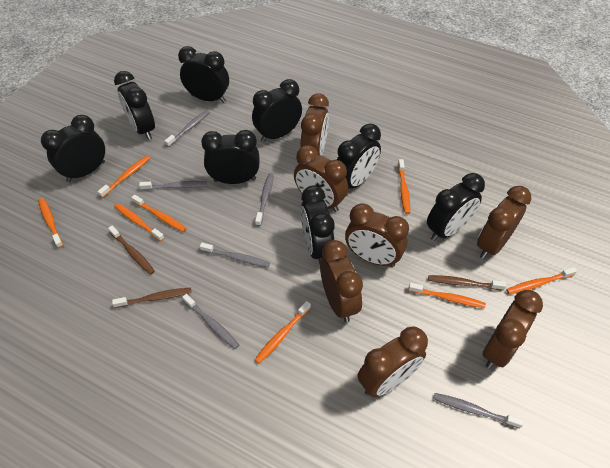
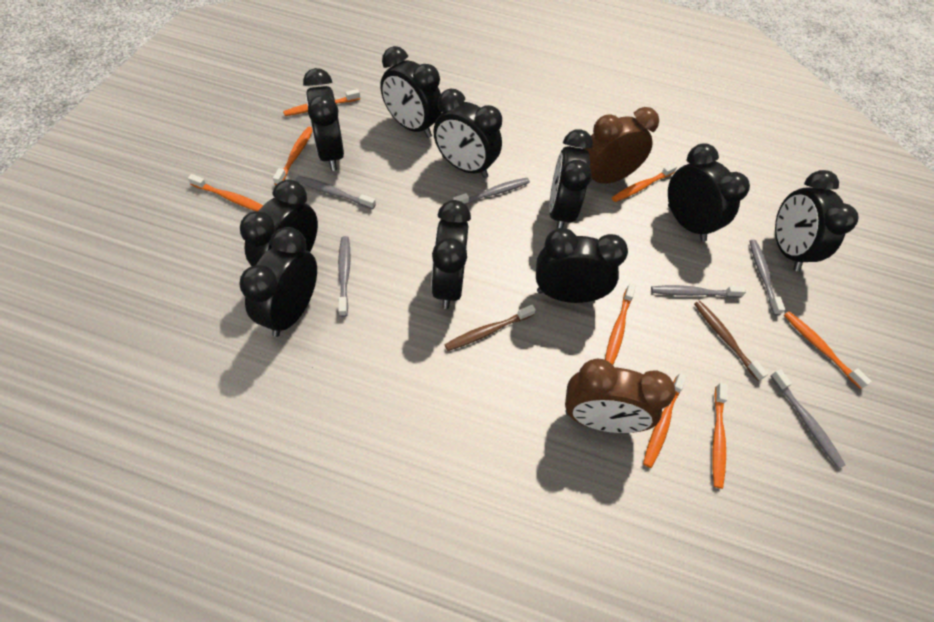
black clock: [41,115,105,182] [114,71,155,140] [178,46,229,103] [201,130,259,184] [252,79,302,142] [301,185,335,264] [337,124,381,189] [427,173,485,241] = 8 -> [239,227,317,337] [240,180,318,266] [303,68,344,171] [380,46,442,138] [431,200,471,309] [433,89,502,178] [536,228,628,303] [549,129,593,228] [668,143,750,242] [775,170,859,271] = 10
brown clock: [294,145,348,212] [300,93,329,156] [320,240,363,322] [345,203,409,267] [358,327,428,397] [477,186,531,259] [482,290,543,369] = 7 -> [565,358,675,433] [583,107,659,184] = 2
brown toothbrush: [108,226,155,275] [112,288,191,308] [428,275,506,290] = 3 -> [444,305,536,351] [694,301,768,381] = 2

